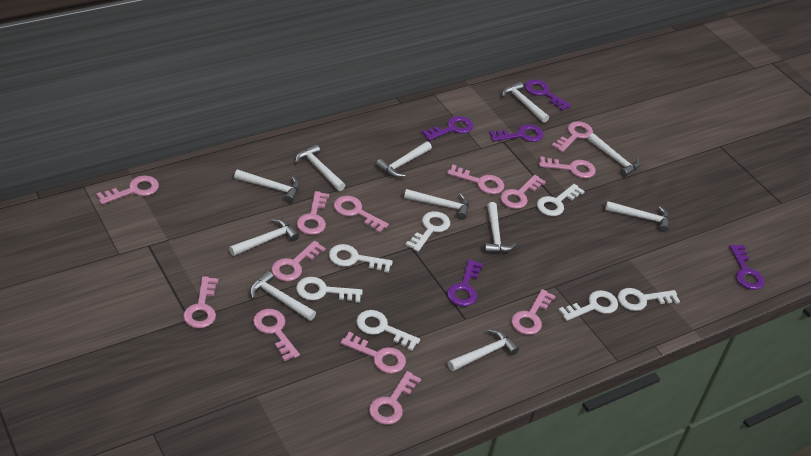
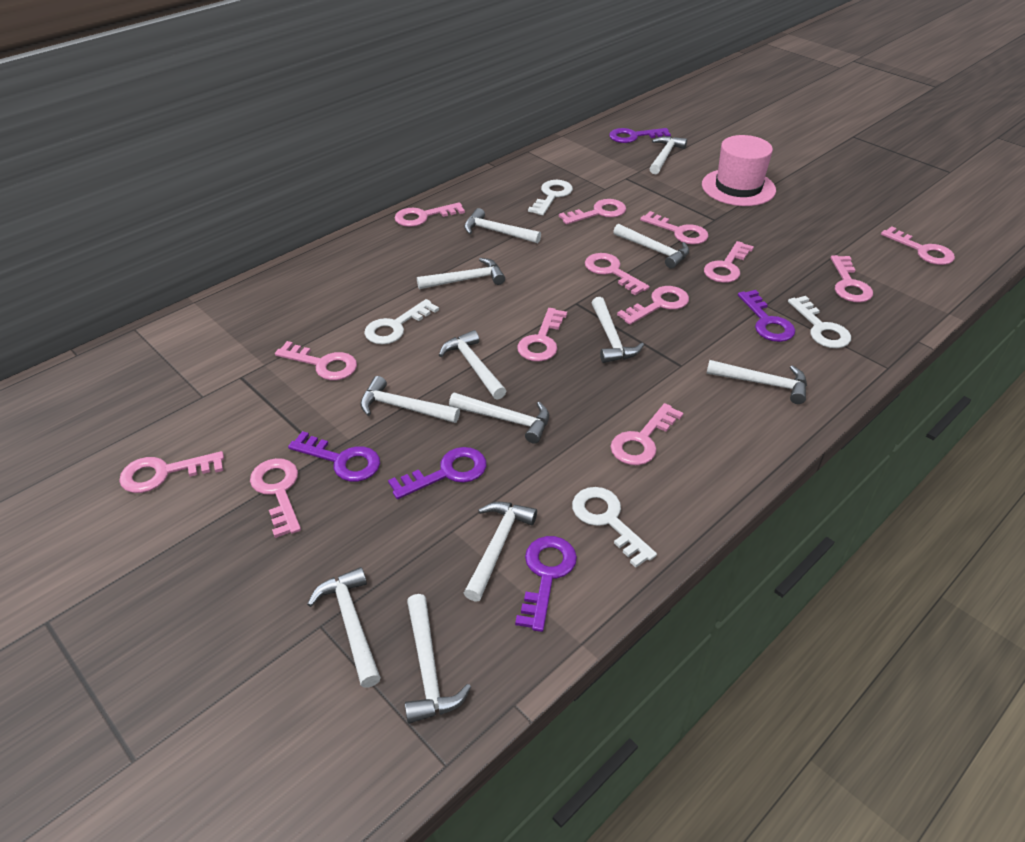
pink hat: none = 0 -> [702,135,776,206] = 1
white hammer: [229,219,299,256] [234,169,300,203] [250,271,316,321] [295,144,346,191] [376,141,432,178] [404,189,469,220] [448,329,519,371] [484,202,516,253] [502,82,549,123] [588,133,640,177] [605,201,669,232] = 11 -> [307,567,381,688] [360,376,460,423] [405,594,471,724] [417,258,505,289] [439,330,506,400] [449,393,549,444] [464,208,541,243] [464,502,537,602] [592,297,644,363] [613,224,689,269] [649,136,687,174] [706,360,807,404] = 12
white key: [296,277,363,303] [329,244,393,273] [356,310,420,351] [406,211,450,252] [537,184,585,216] [558,290,618,321] [618,288,680,311] = 7 -> [364,299,439,344] [528,180,573,215] [572,487,657,568] [788,296,851,348] = 4

